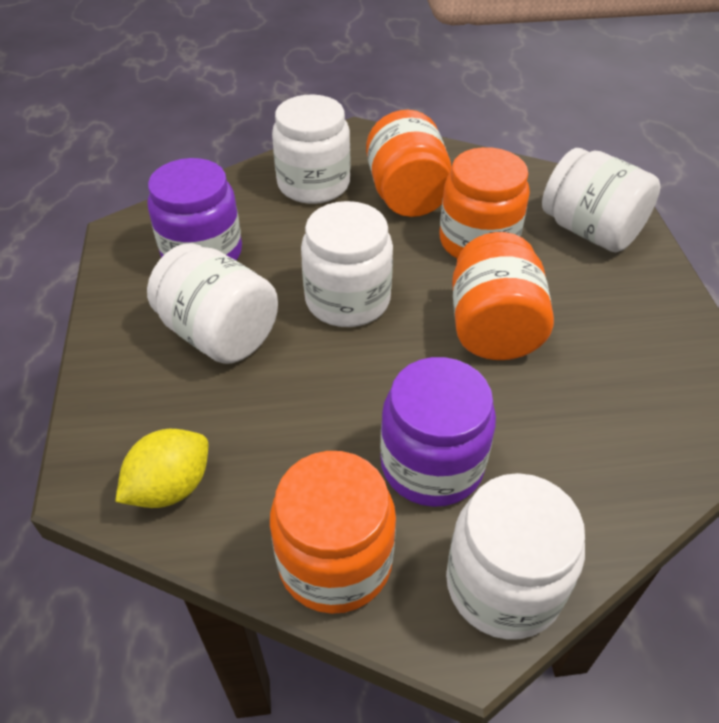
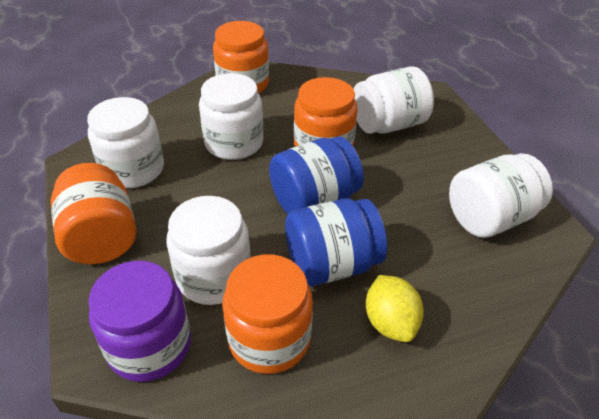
blue jar: none = 0 -> [269,136,364,214] [285,198,387,286] = 2
purple jar: [148,158,242,260] [380,357,496,507] = 2 -> [89,261,191,382] = 1

